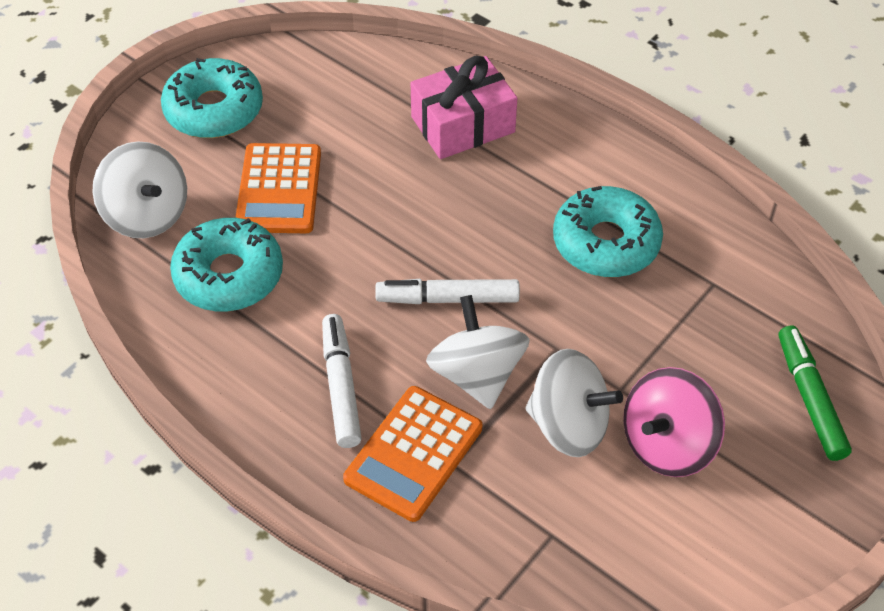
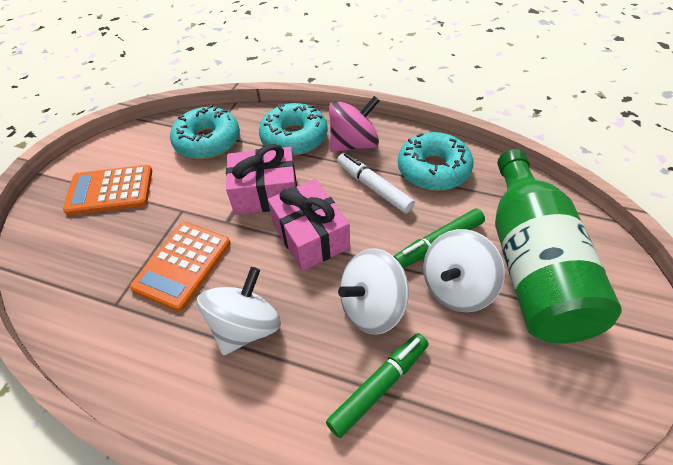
green bottle: none = 0 -> [495,149,622,344] = 1
green marker: [779,325,852,461] = 1 -> [326,333,429,438] [393,208,485,268] = 2
pink gift: [411,56,517,159] = 1 -> [226,144,297,215] [268,179,350,271] = 2
white marker: [322,314,362,448] [375,279,520,304] = 2 -> [337,153,415,214] = 1

